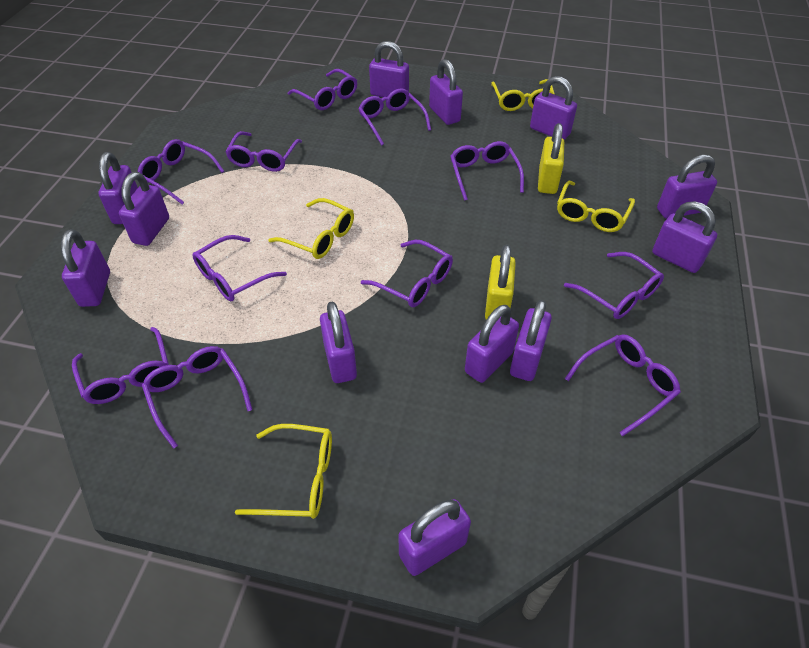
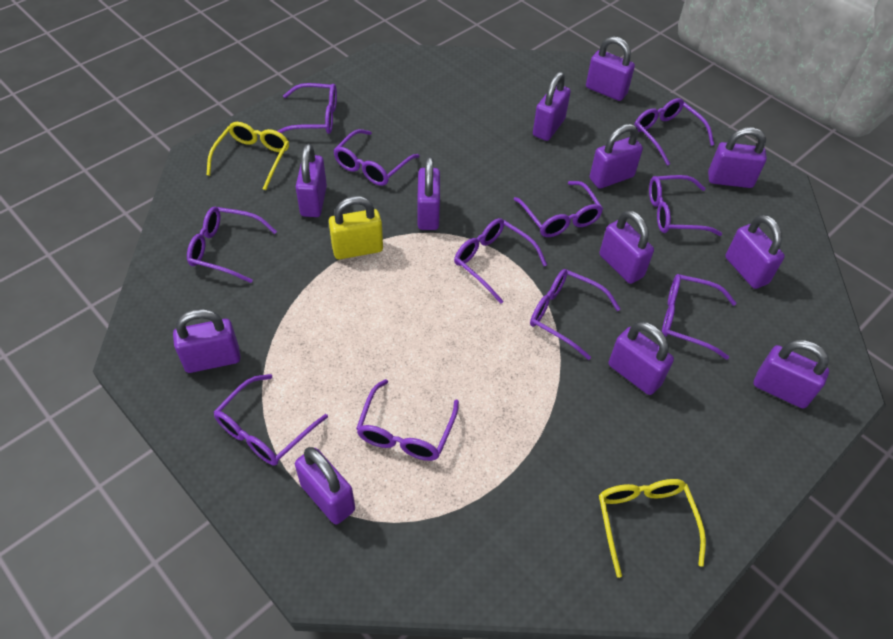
yellow glasses: [235,424,332,519] [268,198,354,259] [491,79,555,111] [557,181,635,232] = 4 -> [207,122,289,190] [599,479,706,578] = 2
yellow padlock: [485,245,516,320] [538,123,564,194] = 2 -> [329,196,383,259] = 1

